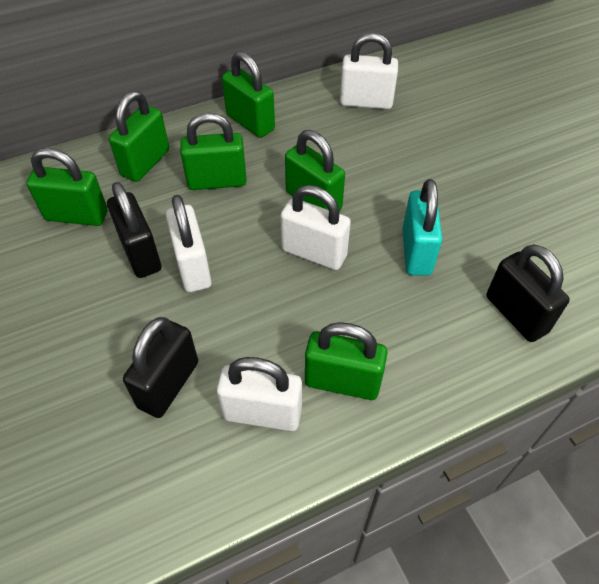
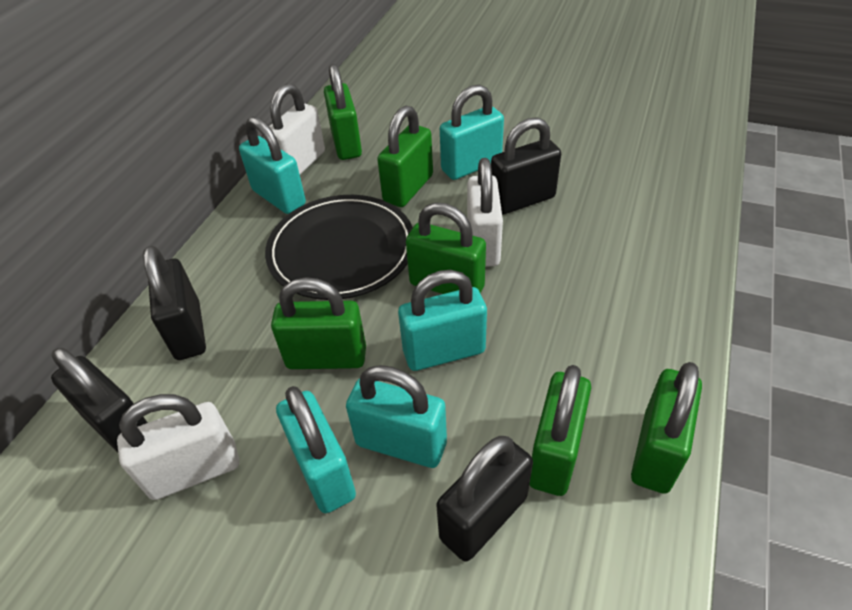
black padlock: [107,182,161,278] [123,317,198,418] [487,244,570,342] = 3 -> [51,348,148,452] [143,246,206,360] [436,436,533,562] [491,117,561,214] = 4
black plate: none = 0 -> [265,195,413,300] = 1
turquoise padlock: [402,179,443,276] = 1 -> [239,117,306,214] [276,386,356,513] [346,365,447,468] [398,270,487,371] [440,85,504,180] = 5
white padlock: [166,195,212,292] [217,357,302,431] [280,185,351,270] [340,33,398,109] = 4 -> [117,394,239,500] [263,84,325,174] [467,158,503,267] = 3

